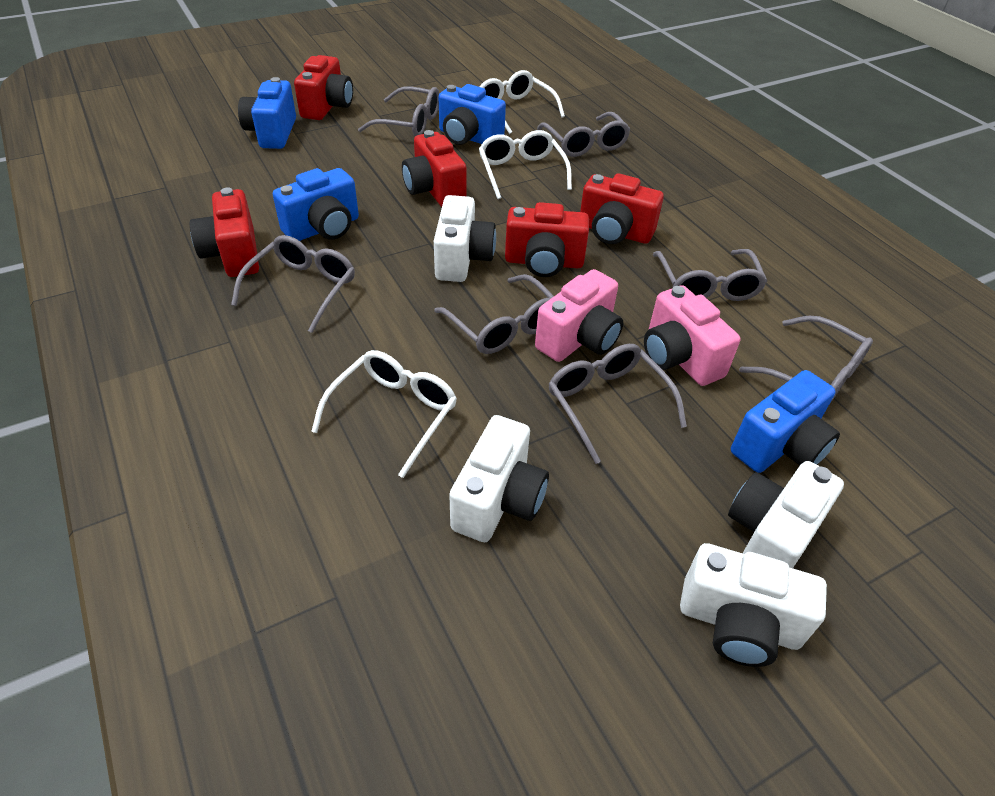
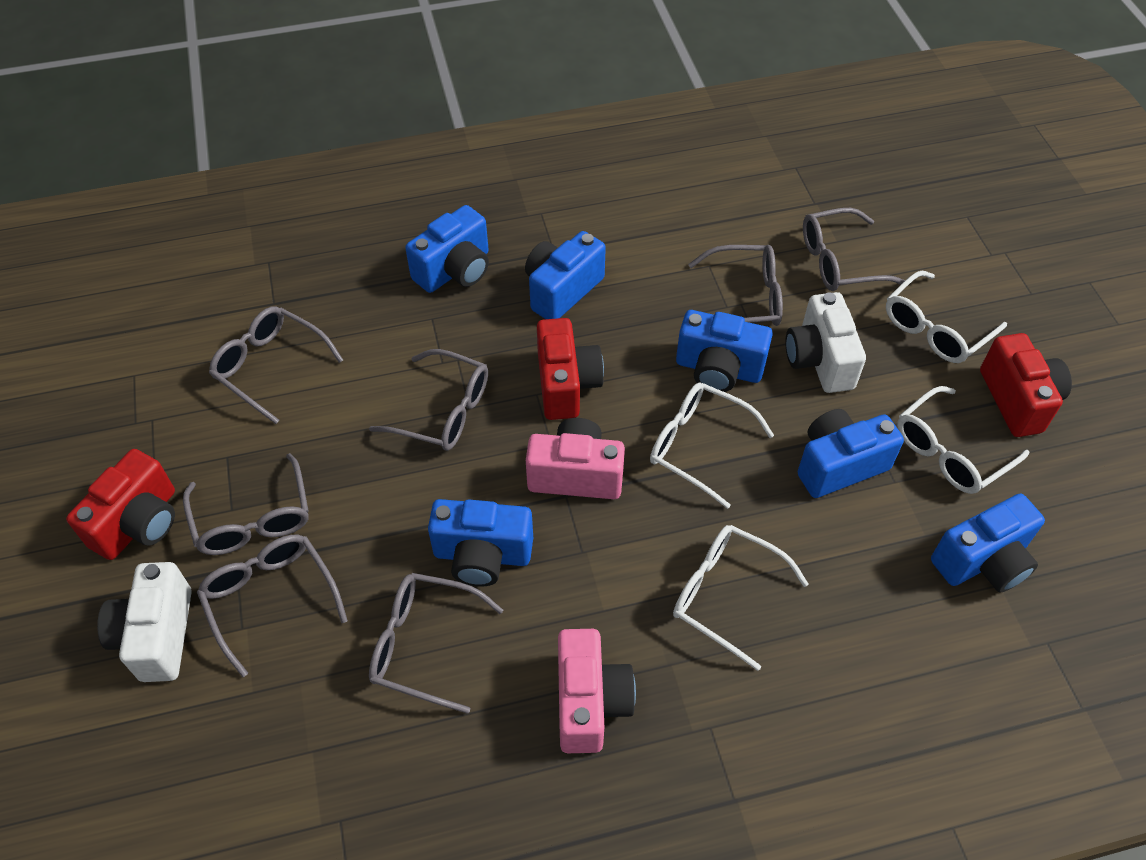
blue camera: [238,77,296,149] [273,168,359,241] [439,84,506,145] [731,370,840,473] = 4 -> [405,205,489,293] [428,499,533,587] [525,231,606,319] [676,310,773,392] [798,409,904,498] [931,493,1045,593] = 6
red camera: [190,188,259,277] [294,55,353,120] [402,130,466,207] [505,202,589,277] [580,173,664,244] = 5 -> [66,449,175,560] [537,318,604,420] [980,333,1072,437] = 3
white camera: [434,195,496,282] [449,415,549,542] [680,543,827,667] [728,461,844,568] = 4 -> [97,562,192,682] [785,292,866,393] = 2
white glasses: [311,350,457,478] [479,130,572,199] [480,70,565,134] = 3 -> [650,382,774,509] [673,525,809,671] [886,271,1007,363] [897,386,1029,494] = 4

